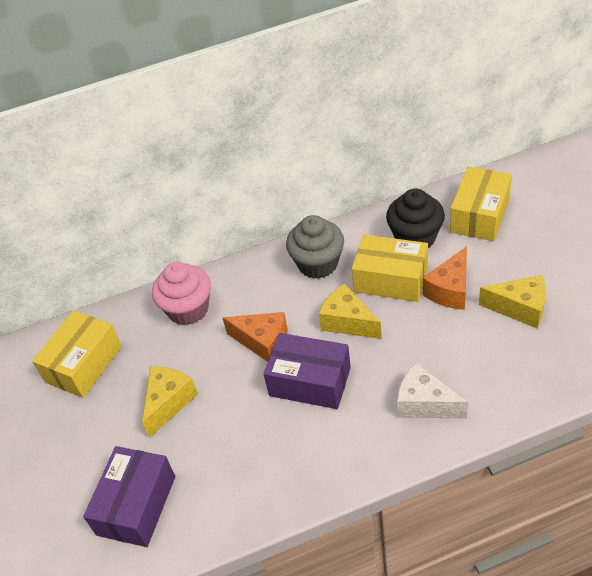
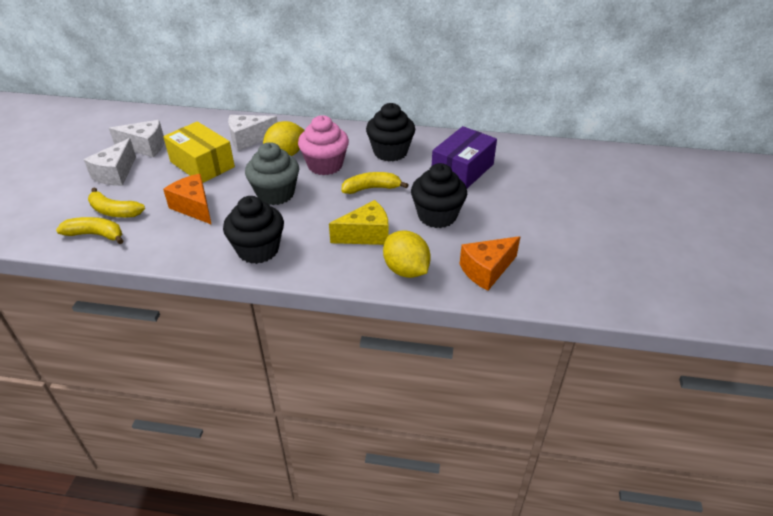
black cupcake: [386,189,445,248] = 1 -> [223,196,284,264] [366,103,415,162] [411,163,467,228] = 3
purple box: [83,446,175,547] [264,333,351,409] = 2 -> [432,126,497,188] = 1
white cheese: [397,363,468,418] = 1 -> [84,138,136,186] [109,120,164,157] [228,115,277,151] = 3
yellow banana: none = 0 -> [56,217,123,244] [88,187,145,217] [342,172,409,194] = 3
yellow box: [32,311,122,398] [352,234,428,302] [450,166,512,241] = 3 -> [163,121,235,183] = 1
yellow cheese: [142,367,198,438] [318,283,382,339] [479,275,546,328] = 3 -> [329,200,388,245] = 1
yellow lemon: none = 0 -> [263,121,304,156] [383,231,431,278] = 2

